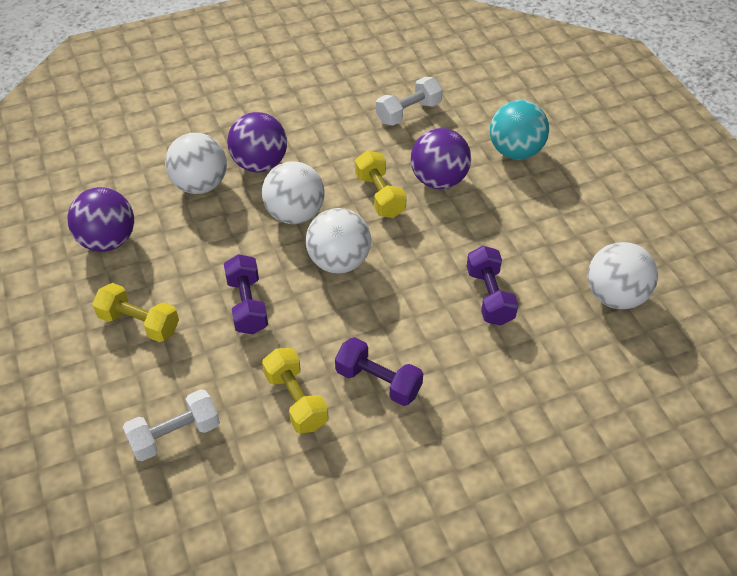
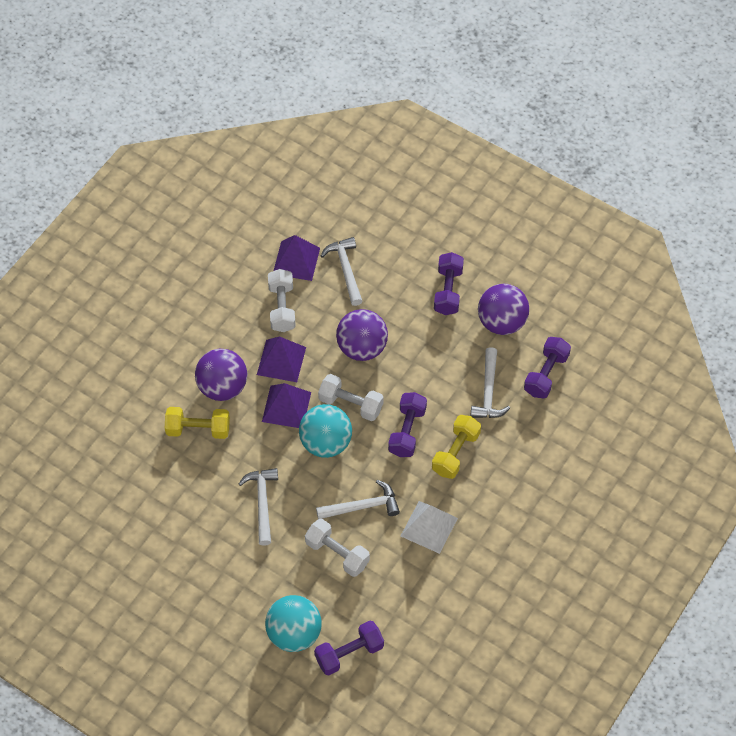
purple dumbbell: [224,254,268,334] [335,337,423,406] [466,246,518,326] = 3 -> [314,620,384,675] [388,392,427,457] [434,252,464,315] [524,337,571,399] = 4
purple pyramid: none = 0 -> [257,336,306,382] [262,383,311,428] [274,235,320,281] = 3
turquoise ball: [490,100,549,160] = 1 -> [265,595,322,652] [299,404,352,458] = 2
white ball: [165,133,227,194] [262,161,325,224] [306,208,371,274] [588,242,658,310] = 4 -> none = 0
white dumbbell: [123,389,220,461] [376,77,443,125] = 2 -> [268,269,296,332] [305,519,370,577] [318,374,384,421] = 3
white hammer: none = 0 -> [239,468,278,546] [316,480,400,519] [321,237,363,306] [470,347,510,418] = 4
white pyramid: none = 0 -> [401,501,458,554] = 1
yellow dumbbell: [92,283,179,342] [262,348,329,433] [355,150,407,218] = 3 -> [165,407,230,439] [432,415,481,479] = 2

